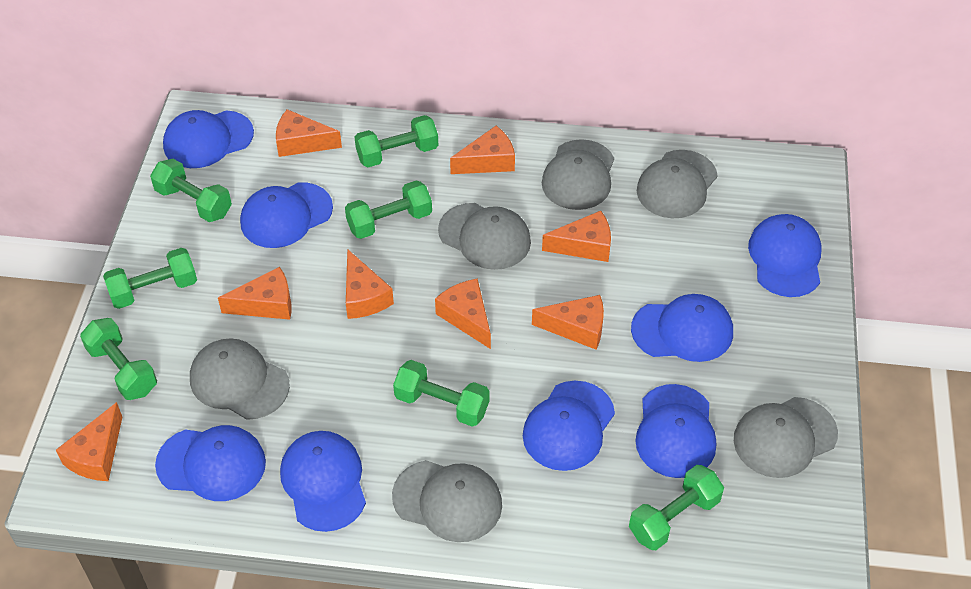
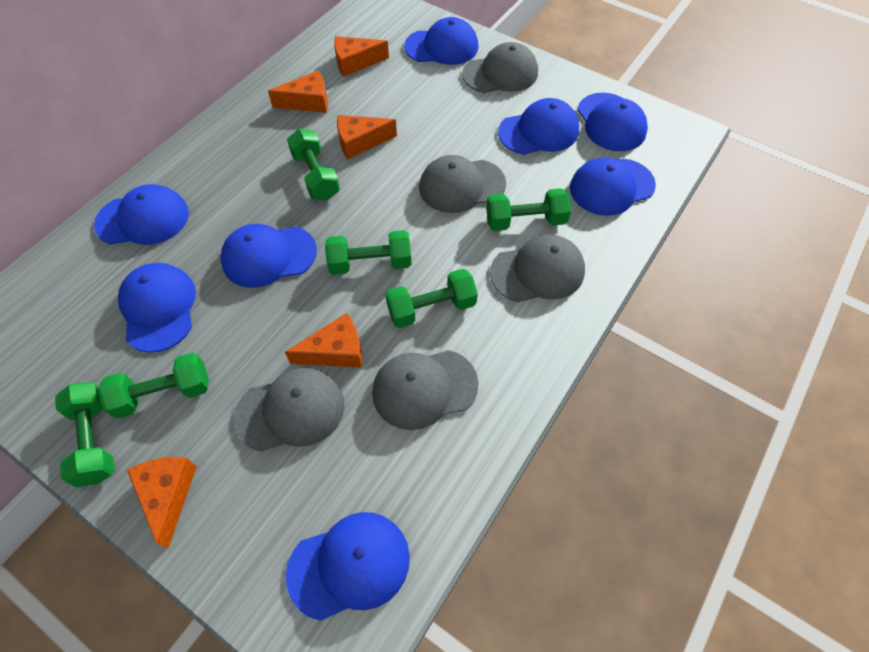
green dumbbell: [80,318,157,400] [103,248,197,309] [150,159,232,222] [345,180,432,239] [355,115,438,167] [393,360,490,427] [629,465,724,550] = 7 -> [55,382,115,487] [98,353,209,418] [287,128,340,200] [325,230,412,275] [385,269,478,328] [486,188,571,231] = 6
grey cap: [190,338,290,420] [392,460,502,542] [438,203,531,270] [542,139,614,210] [637,150,718,218] [734,397,838,478] = 6 -> [234,368,345,452] [372,350,479,430] [419,155,506,213] [462,42,538,93] [490,235,585,302] = 5
orange cheese: [56,402,122,481] [218,267,292,320] [276,109,342,157] [346,249,394,319] [435,278,491,349] [450,126,515,174] [532,295,604,350] [542,211,611,262] = 8 -> [127,457,197,548] [268,71,328,113] [285,313,362,368] [334,36,389,77] [337,115,397,159] = 5

